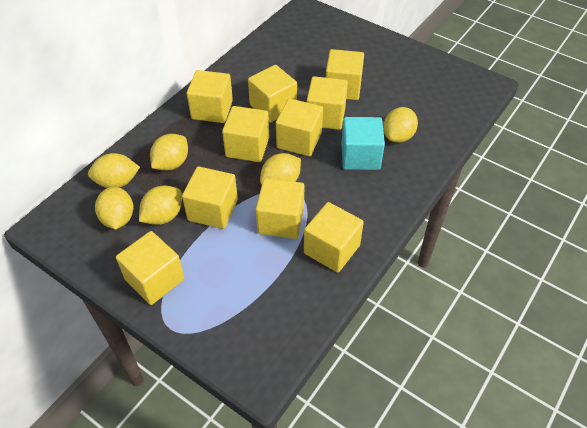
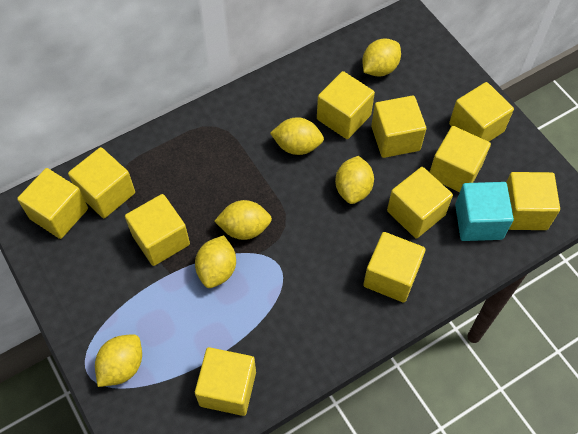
yellow cube: [116,231,185,305] [182,166,238,229] [187,70,233,123] [222,106,269,162] [248,65,297,123] [256,178,304,239] [276,98,323,156] [304,202,364,273] [307,76,348,130] [326,49,364,100] = 10 -> [17,168,88,239] [68,147,135,218] [125,194,190,266] [195,347,256,416] [317,71,375,139] [363,232,426,303] [371,96,426,158] [387,167,453,238] [429,126,491,192] [449,82,514,142] [506,172,560,230] = 11

